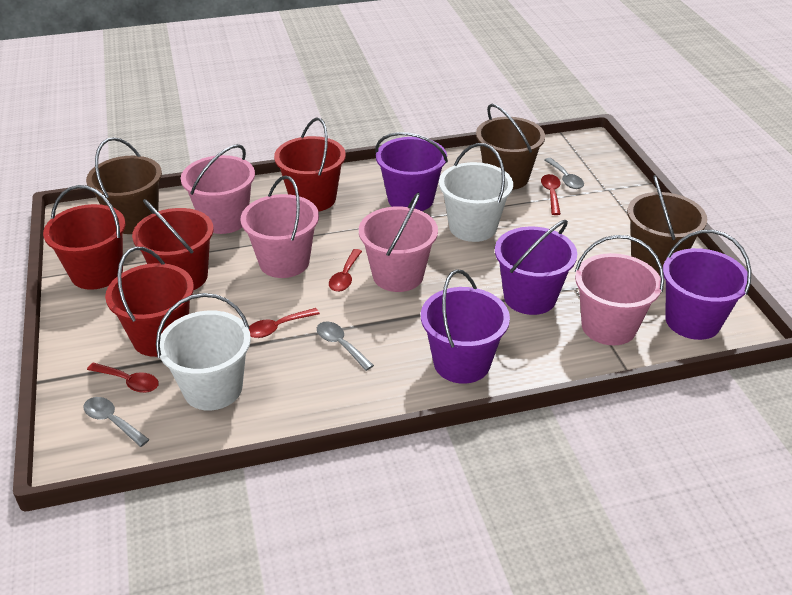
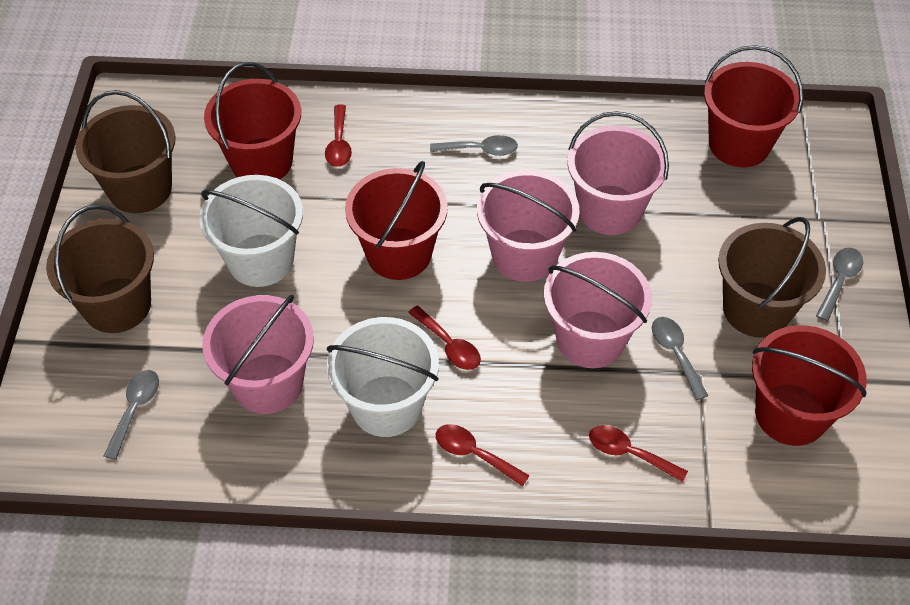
grey spoon: [84,397,150,447] [317,321,374,371] [545,158,584,189] = 3 -> [104,370,159,460] [430,135,518,156] [652,317,708,400] [816,248,863,321] = 4
purple bucket: [375,132,448,211] [421,269,510,384] [495,220,577,315] [663,230,751,340] = 4 -> none = 0

